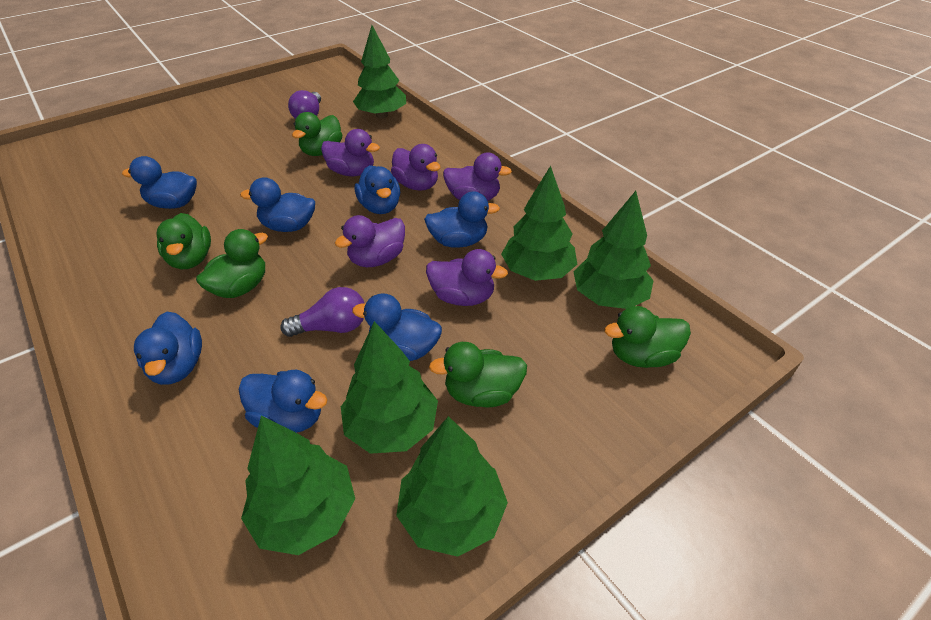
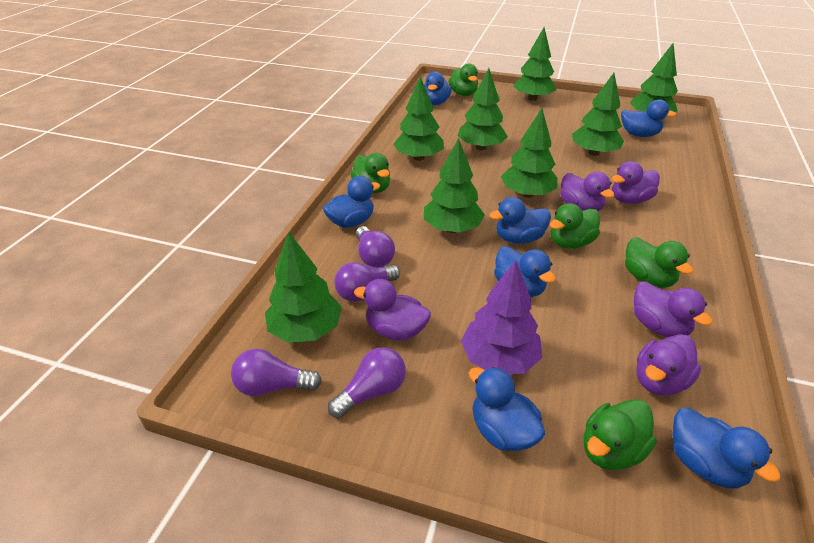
green tree: [241,416,355,555] [341,321,438,454] [353,25,406,119] [396,416,508,557] [501,166,577,281] [573,191,654,309] = 6 -> [265,232,342,343] [393,76,444,161] [424,138,485,233] [458,68,508,150] [501,108,558,198] [513,27,556,101] [572,73,624,156] [630,43,678,112] = 8
purple light bulb: [280,287,365,337] [288,90,321,119] = 2 -> [231,349,322,396] [328,347,406,418] [334,262,400,302] [356,226,395,267] = 4
purple tree: none = 0 -> [461,261,542,375] = 1

